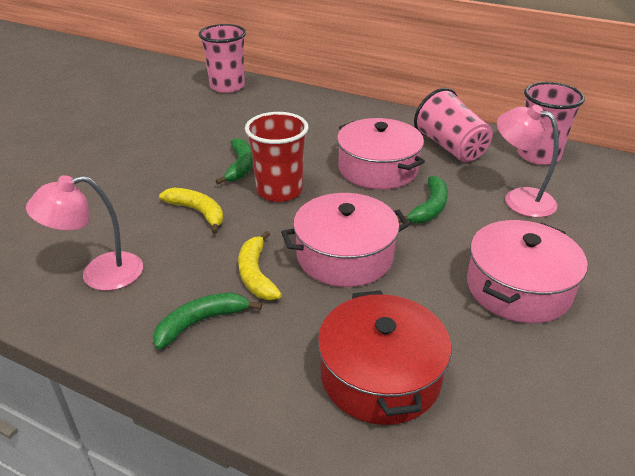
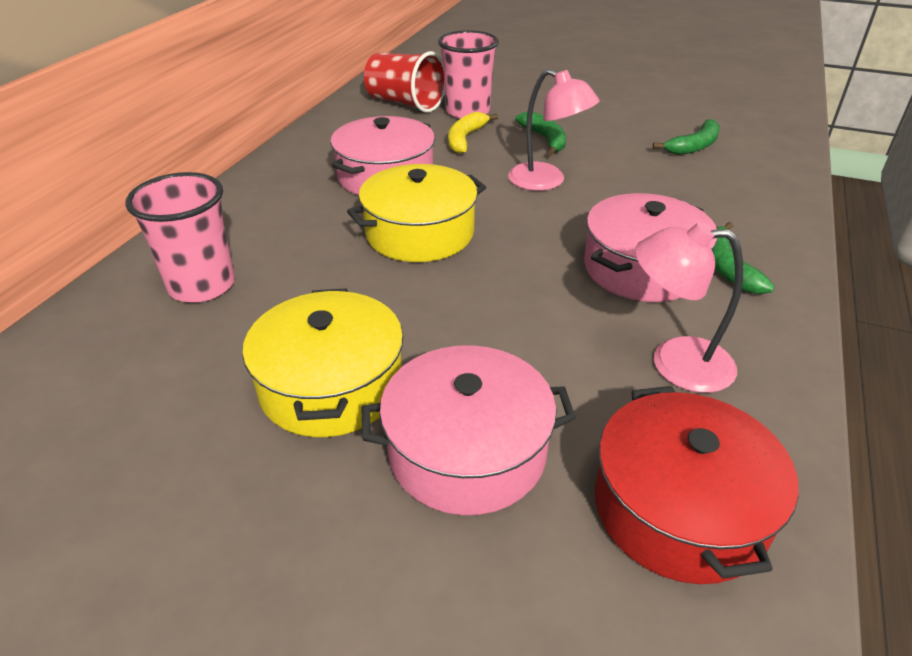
pink cup: [198,24,246,93] [414,88,493,162] [518,82,585,165] = 3 -> [125,172,235,303] [438,30,499,119] = 2
yellow banana: [159,188,223,234] [238,231,282,300] = 2 -> [448,112,498,154] = 1
yellow pot: none = 0 -> [242,288,403,437] [347,164,486,262] = 2

